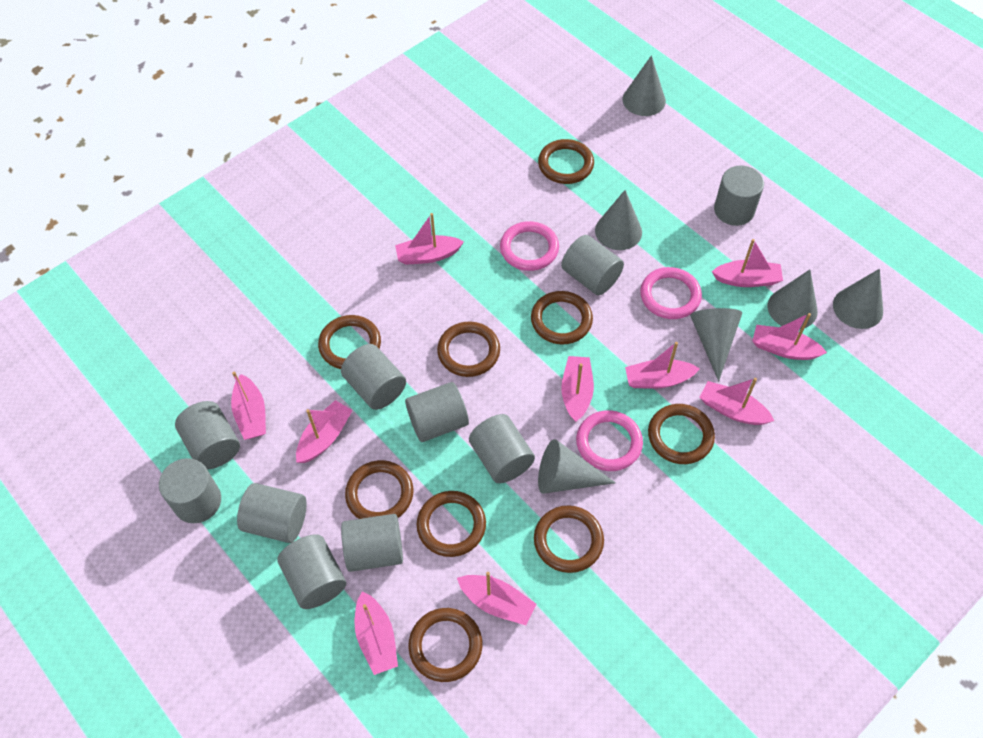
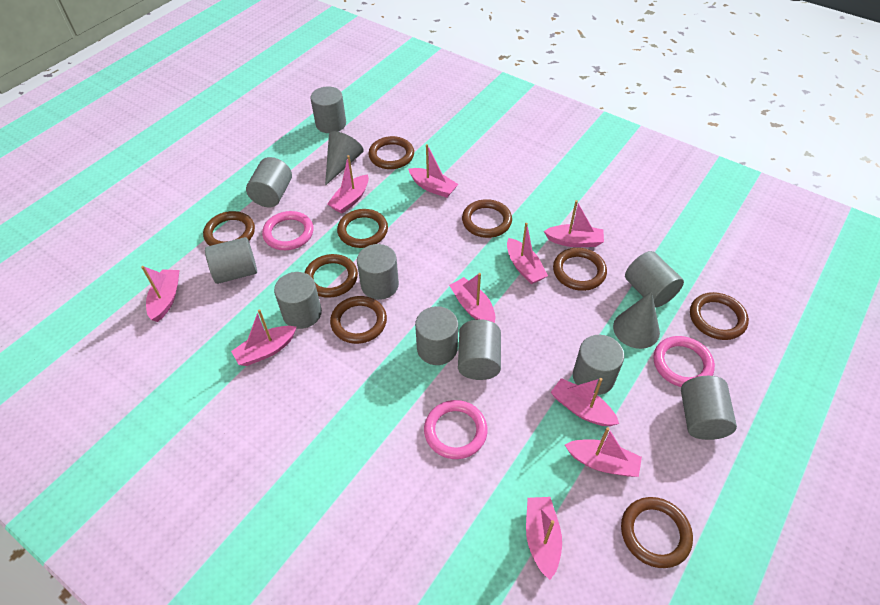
grey cone: [538,439,616,494] [595,190,642,250] [622,55,666,116] [690,308,742,381] [768,270,818,329] [833,269,883,329] = 6 -> [325,131,364,186] [613,291,660,349] = 2

